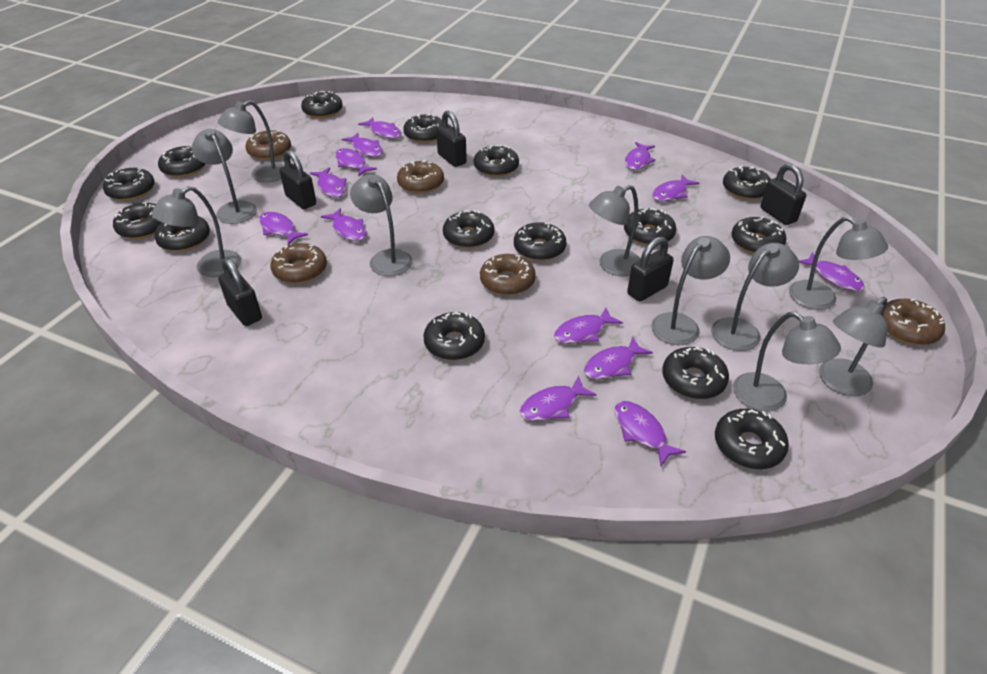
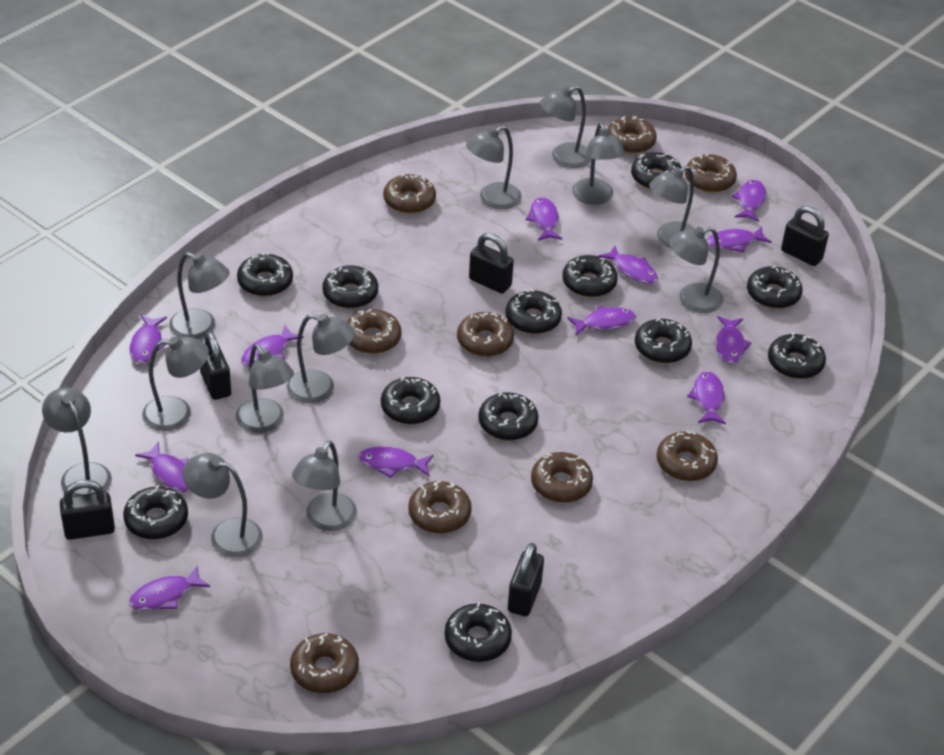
black donut: [103,168,155,201] [113,202,161,239] [154,216,210,252] [158,146,205,177] [301,91,343,118] [403,114,442,143] [423,312,485,360] [443,210,494,248] [474,145,519,177] [514,222,566,261] [624,208,676,245] [662,347,729,399] [715,409,789,469] [723,166,771,200] [731,216,786,254] = 15 -> [123,485,188,540] [237,252,293,297] [322,266,378,309] [381,377,440,424] [444,602,512,662] [478,392,538,440] [505,289,562,334] [562,255,618,297] [631,152,682,189] [635,318,692,363] [747,266,803,309] [768,332,826,379] = 12
brown donut: [246,130,291,160] [271,243,327,284] [397,160,444,194] [480,254,536,295] [883,299,945,345] = 5 -> [290,633,359,693] [347,309,401,354] [383,174,436,214] [408,481,472,533] [457,312,514,357] [531,452,593,503] [608,116,657,154] [657,431,718,481] [685,154,737,193] = 9
grey lamp: [151,186,241,277] [192,129,257,224] [218,100,285,182] [350,174,413,276] [589,185,641,276] [651,236,730,345] [711,243,799,351] [733,312,841,412] [789,216,888,310] [819,297,888,396] = 10 -> [42,387,112,496] [142,336,209,431] [169,252,230,339] [182,453,263,557] [236,344,294,433] [287,314,355,403] [292,441,357,531] [466,126,522,209] [540,86,592,168] [572,122,625,205] [649,166,695,248] [669,227,723,313] = 12
purple fish: [259,212,308,245] [310,167,347,198] [321,208,367,241] [335,148,377,176] [341,133,383,157] [358,117,401,139] [520,375,597,421] [554,308,623,344] [584,337,653,379] [614,401,686,466] [625,142,655,170] [652,174,700,201] [799,252,865,291] = 13 -> [129,315,167,364] [129,565,210,611] [135,441,190,492] [241,325,304,367] [358,446,434,478] [525,197,562,241] [567,306,636,335] [599,246,658,284] [687,371,726,424] [707,227,771,252] [715,316,752,364] [732,180,766,222] = 12

